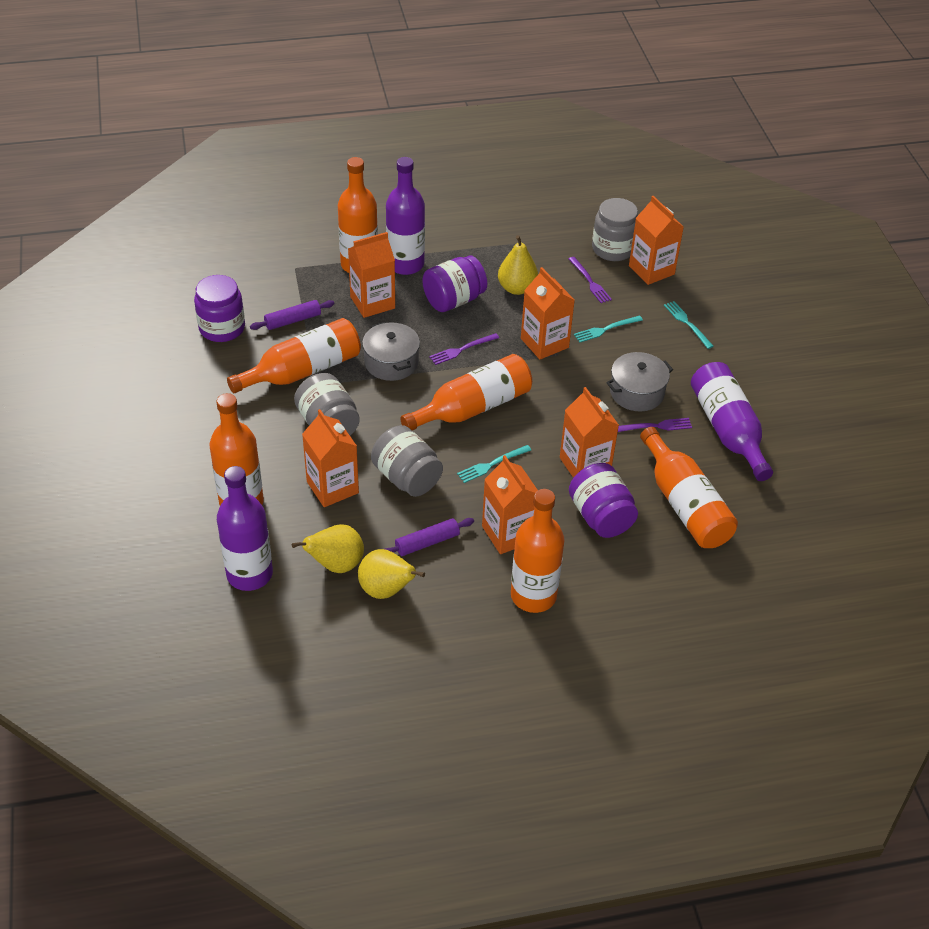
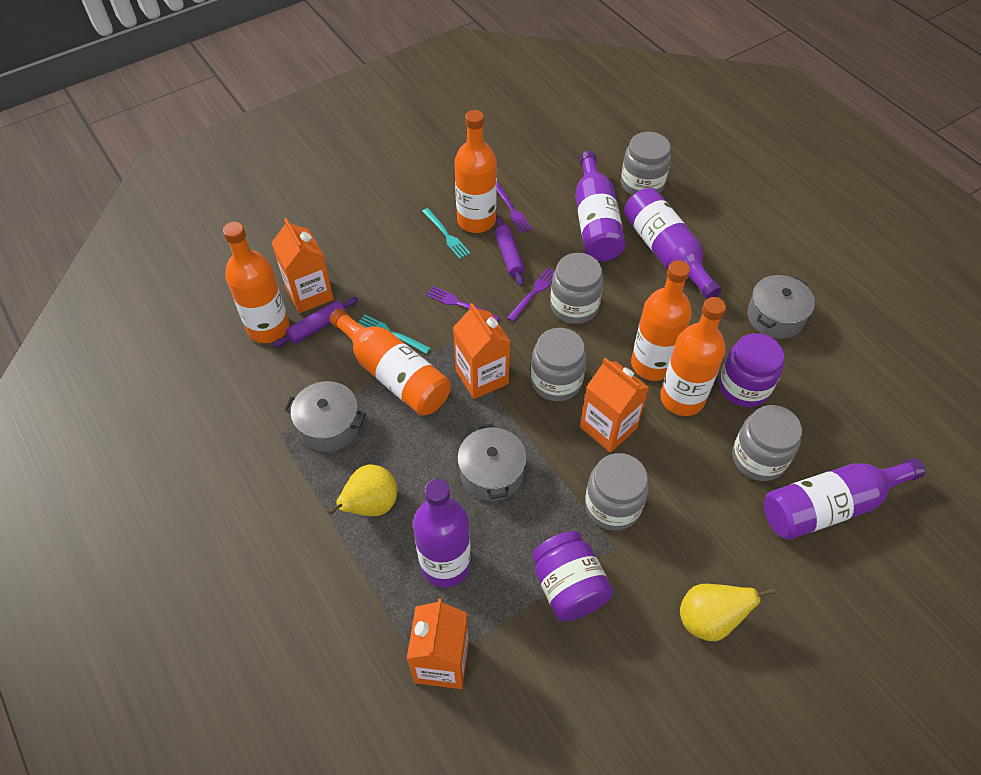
grey jar: [294,373,360,435] [371,425,443,497] [592,198,638,261] = 3 -> [531,328,587,401] [550,253,604,324] [585,453,649,531] [621,132,671,195] [732,405,802,481] = 5
grey pot: [362,322,420,381] [606,352,673,411] = 2 -> [285,381,366,452] [457,423,527,501] [747,275,815,339] = 3
orange bottle: [209,393,264,505] [227,318,361,393] [338,157,378,273] [400,354,532,431] [511,489,565,613] [640,427,738,548] = 6 -> [223,222,289,343] [329,308,451,416] [455,110,497,233] [631,260,692,381] [660,297,726,416] = 5
orange carton: [302,409,359,507] [348,232,395,318] [482,455,538,554] [521,267,575,360] [560,387,619,478] [629,196,684,285] = 6 -> [271,218,334,313] [407,599,469,689] [453,303,511,399] [580,358,649,453] = 4
purple bottle: [217,466,273,591] [386,157,425,275] [691,362,773,481] = 3 -> [413,479,471,588] [575,151,626,261] [624,188,722,299] [764,458,925,540] = 4
purple jar: [194,275,245,342] [422,255,487,312] [569,463,638,538] = 3 -> [532,531,613,621] [719,333,784,407] = 2
turquoise fork: [457,445,531,483] [574,315,643,343] [664,301,713,349] = 3 -> [358,315,431,354] [422,208,470,259] = 2
yellow pear: [292,524,364,573] [358,549,425,599] [498,235,538,295] = 3 -> [328,464,398,516] [680,584,776,641] = 2

